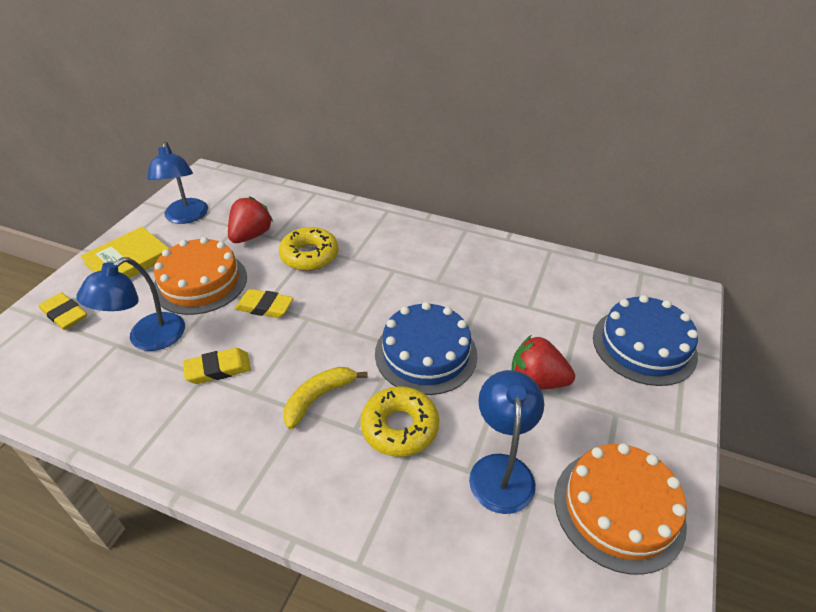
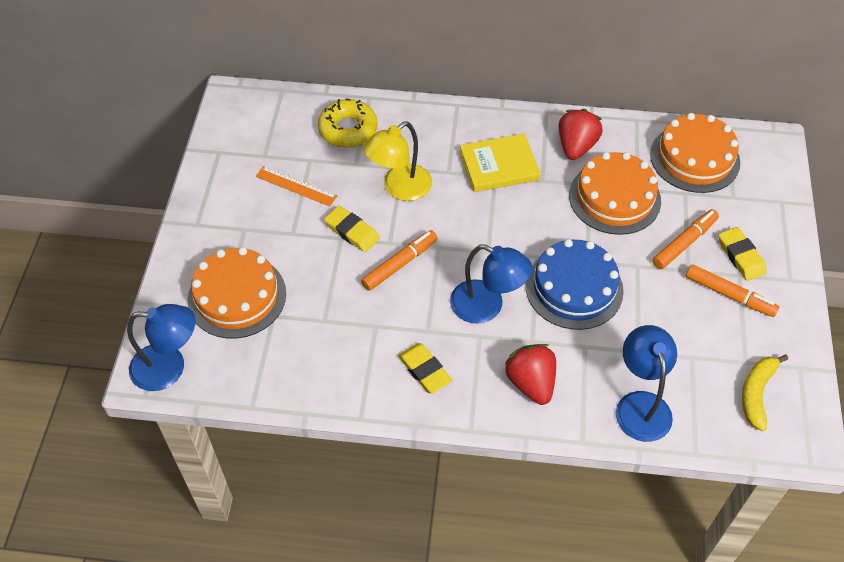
blue cake: [375,302,477,395] [593,295,698,386] = 2 -> [526,239,624,330] = 1
orange cake: [154,237,247,315] [554,443,687,575] = 2 -> [187,247,286,339] [569,152,661,235] [650,113,740,193] = 3
orange marker: none = 0 -> [361,230,438,291] [652,209,719,269] [686,264,779,317] = 3
orange ruler: none = 0 -> [256,166,338,206] = 1
yellow donut: [279,227,339,271] [360,386,439,457] = 2 -> [318,99,377,148] = 1
yellow lamp: none = 0 -> [363,121,432,201] = 1

